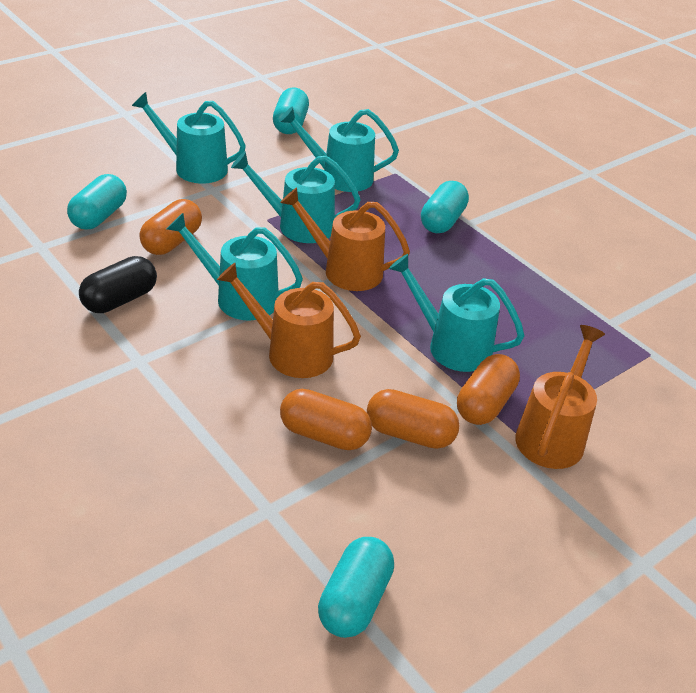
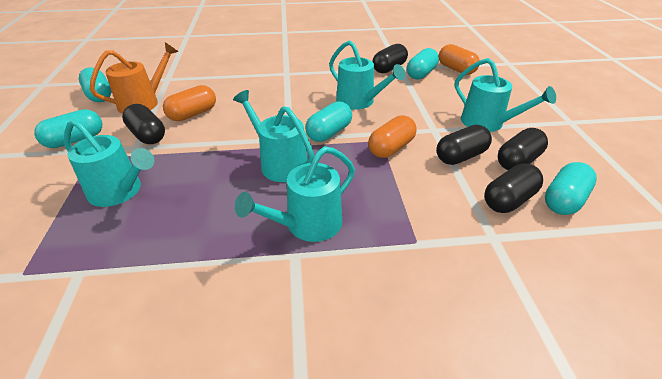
black capsule: [79,256,157,313] = 1 -> [122,104,165,144] [372,44,408,73] [437,125,492,165] [484,163,543,213] [498,128,548,170] = 5
orange capsule: [139,199,202,255] [280,389,372,450] [367,389,460,449] [457,354,520,425] = 4 -> [163,85,216,121] [368,115,417,158] [439,44,479,75] = 3
orange watering can: [217,263,361,378] [280,187,410,291] [515,325,605,469] = 3 -> [90,42,178,114] = 1
turquoise capsule: [67,174,127,230] [273,88,309,134] [318,537,394,638] [421,181,469,233] = 4 -> [34,109,102,148] [79,67,112,102] [305,101,352,142] [407,48,439,80] [545,162,597,215] = 5

